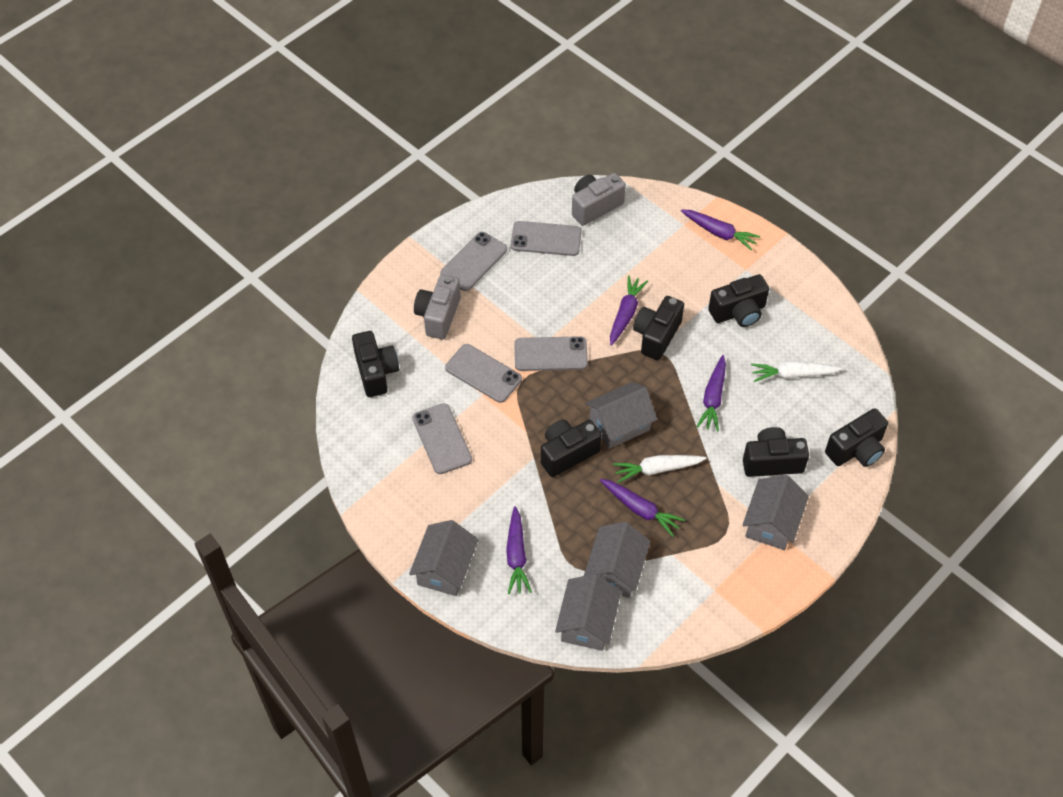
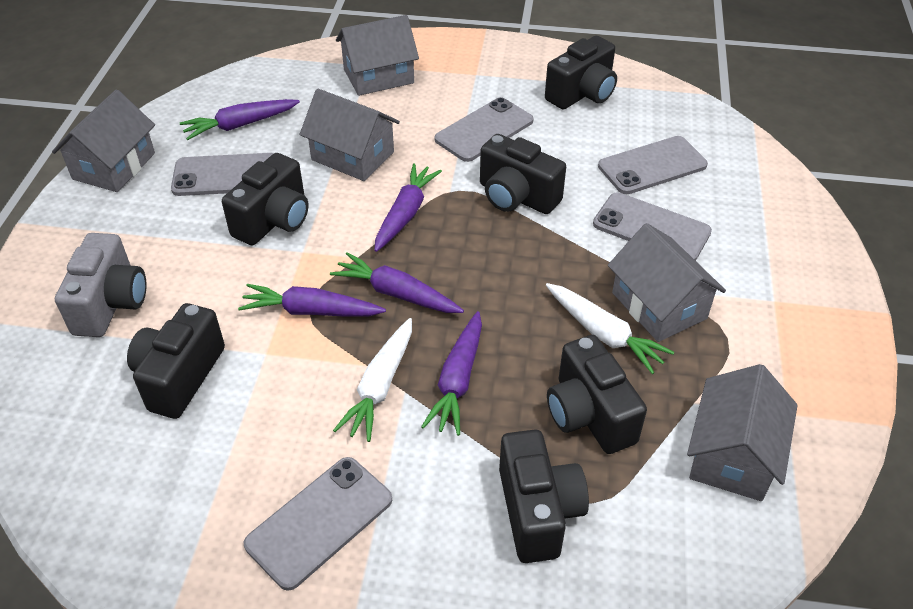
grey camera: [414,275,461,339] [572,173,626,226] = 2 -> [55,233,146,337] = 1

